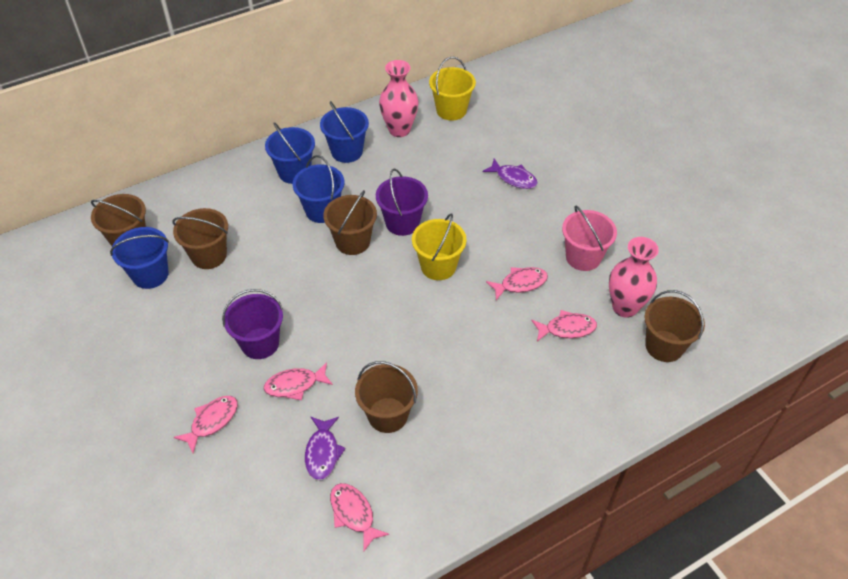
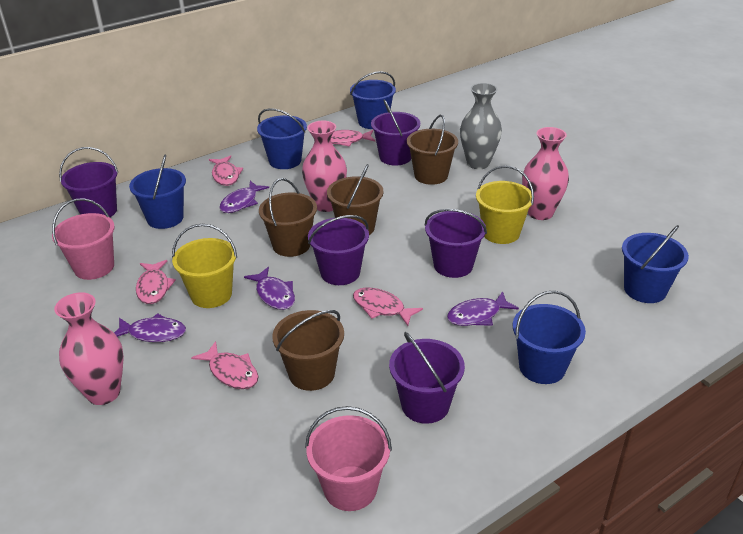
blue bucket: [110,227,169,289] [265,122,315,184] [293,155,345,223] [320,101,369,163] = 4 -> [129,155,186,229] [257,108,307,169] [350,71,396,129] [513,290,586,384] [622,225,689,303] = 5
brown bucket: [91,194,146,246] [172,208,228,269] [323,190,377,255] [355,361,418,433] [645,290,705,362] = 5 -> [259,178,317,257] [272,310,344,391] [327,164,384,235] [407,115,458,185] = 4
grey vase: none = 0 -> [460,83,502,169] = 1
pink bucket: [562,206,617,271] = 1 -> [52,199,115,280] [305,406,392,511] = 2
pink vase: [379,60,419,137] [609,237,659,318] = 2 -> [54,292,124,405] [302,121,347,212] [522,127,569,220] = 3
purple bucket: [222,289,283,359] [376,169,428,236] = 2 -> [59,147,118,217] [308,215,369,285] [371,99,420,166] [389,332,465,424] [425,209,487,278] = 5
purple fish: [305,417,346,480] [483,159,538,189] = 2 -> [114,313,186,342] [219,181,269,213] [244,267,295,310] [447,291,519,326] = 4

